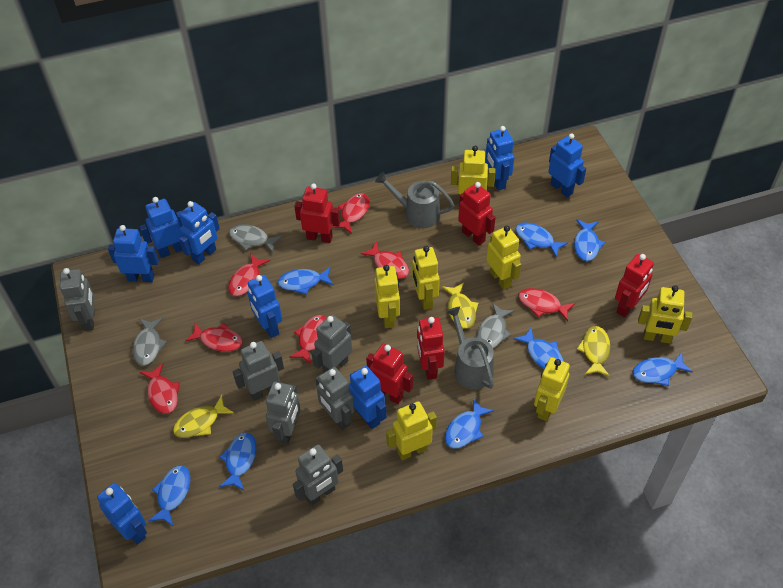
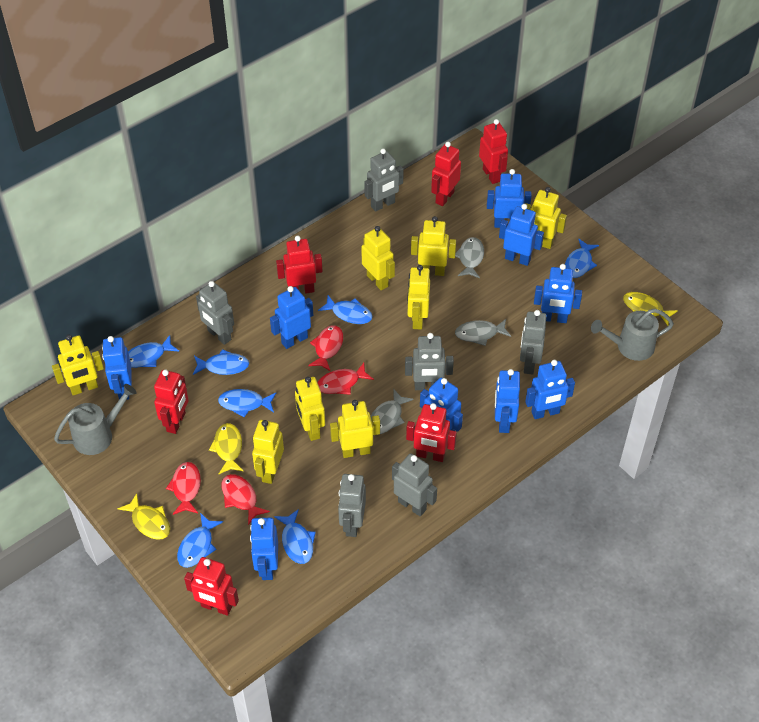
blue fish: [148,466,191,527] [219,432,257,490] [278,267,333,295] [445,398,494,449] [513,327,564,369] [515,222,568,258] [574,219,605,261] [633,352,693,386] = 8 -> [128,335,179,368] [177,513,223,568] [193,349,249,375] [218,389,276,417] [274,509,316,564] [318,295,373,324] [565,239,599,278] = 7
blue robot: [97,483,147,545] [108,225,159,282] [139,197,183,258] [179,201,220,264] [248,275,282,338] [349,366,387,429] [485,126,514,190] [548,133,586,197] = 8 -> [102,336,132,400] [250,518,278,580] [270,286,313,349] [420,378,463,432] [487,169,532,228] [495,369,520,433] [499,204,544,266] [525,360,575,419] [534,264,582,323] = 9
red fish: [140,363,180,414] [185,323,243,352] [228,253,270,296] [289,315,327,364] [332,193,370,234] [361,241,409,279] [518,288,575,321] = 7 -> [166,462,201,515] [221,474,270,525] [308,325,343,371] [317,363,374,395] = 4
red robot: [294,183,340,243] [366,344,413,404] [417,317,445,380] [458,182,495,245] [615,254,654,317] = 5 -> [154,369,189,434] [184,557,239,616] [276,236,323,293] [406,403,457,462] [431,142,461,206] [479,119,508,184] = 6
yellow robot: [374,265,400,328] [386,401,437,460] [412,246,440,310] [451,146,495,197] [486,226,521,290] [534,357,570,421] [638,285,692,343] = 7 -> [52,334,104,395] [252,420,284,484] [295,377,325,441] [330,400,380,458] [361,226,395,291] [407,265,430,329] [411,216,456,276] [525,187,567,249] = 8

